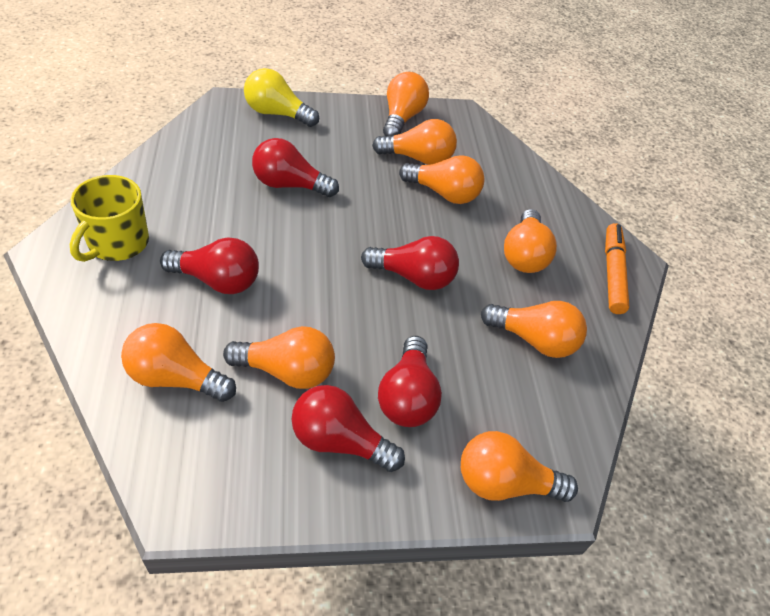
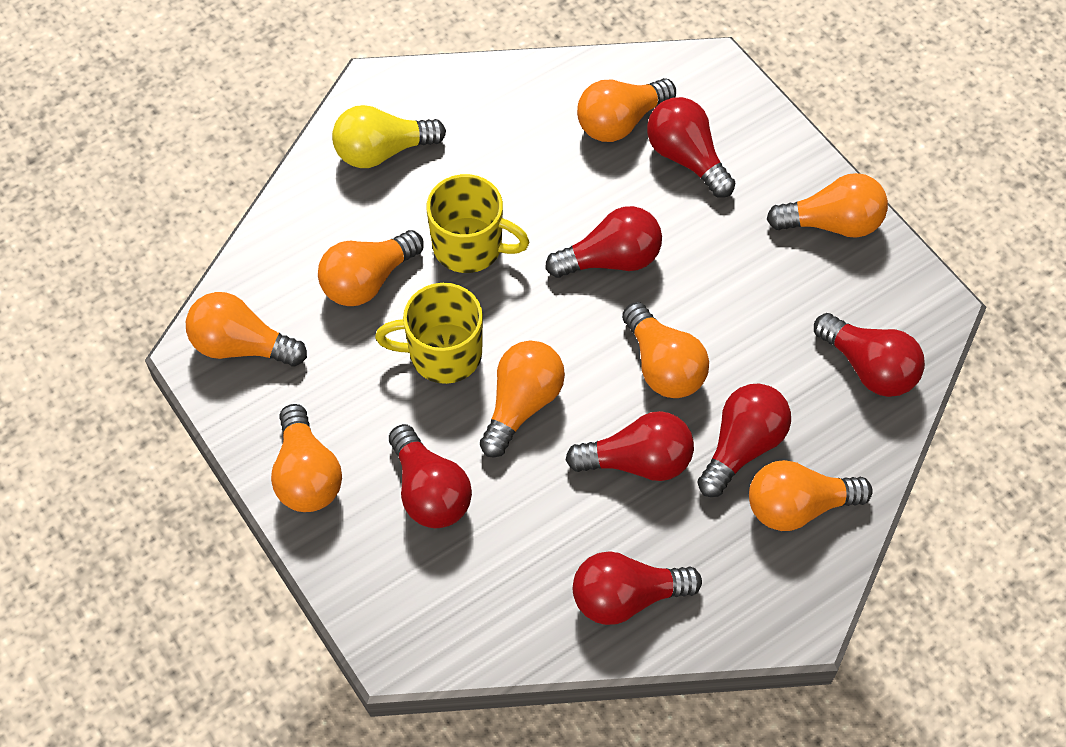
orange marker: [605,223,629,314] = 1 -> none = 0
red light bulb: [160,237,259,294] [252,138,339,197] [291,385,405,472] [361,236,459,290] [378,336,442,427] = 5 -> [389,424,472,528] [545,206,662,278] [565,411,694,481] [573,551,702,625] [647,97,736,198] [697,384,791,497] [814,313,925,397] = 7
yellow mug: [70,175,149,262] = 1 -> [375,283,483,384] [426,174,530,273] = 2

